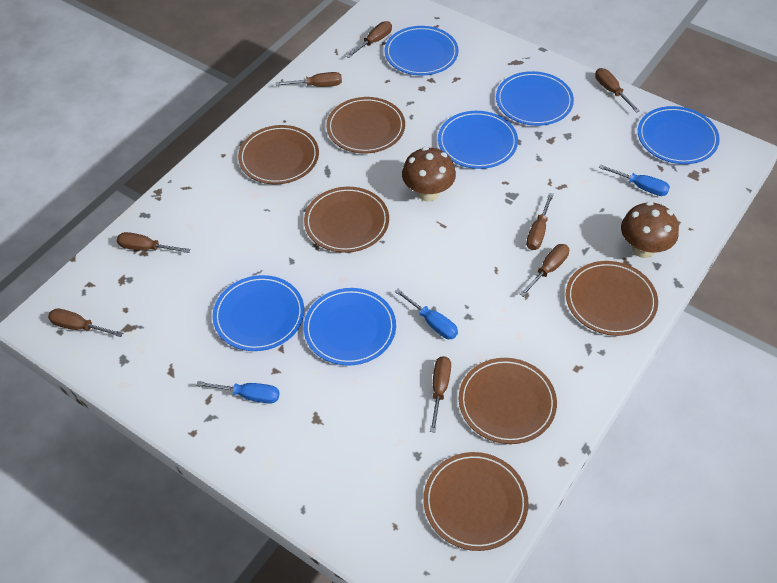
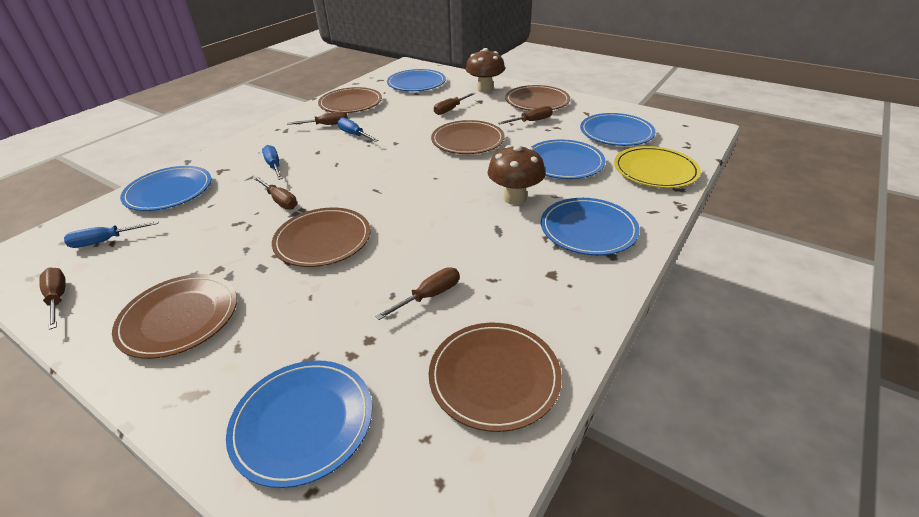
brown screwdriver: [48,308,123,337] [117,232,191,253] [276,72,342,87] [346,21,392,58] [430,356,451,433] [520,244,569,297] [526,193,554,250] [595,68,640,113] = 8 -> [39,268,66,330] [253,176,297,210] [287,111,348,125] [375,267,460,320] [434,92,476,115] [498,106,553,124] = 6
yellow plate: none = 0 -> [614,146,701,188] = 1

